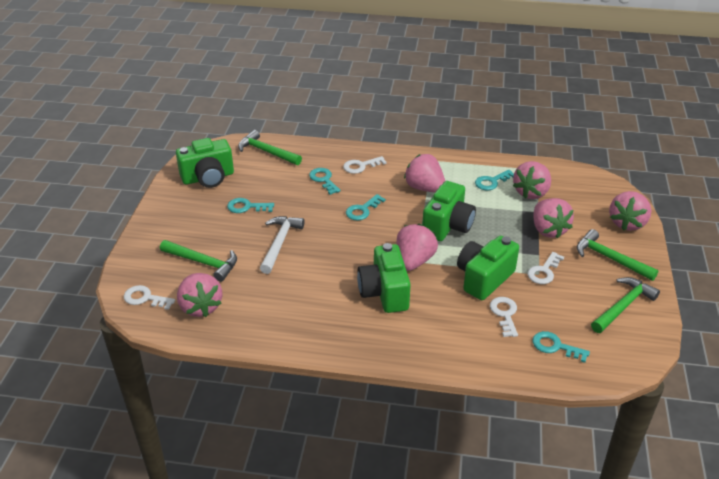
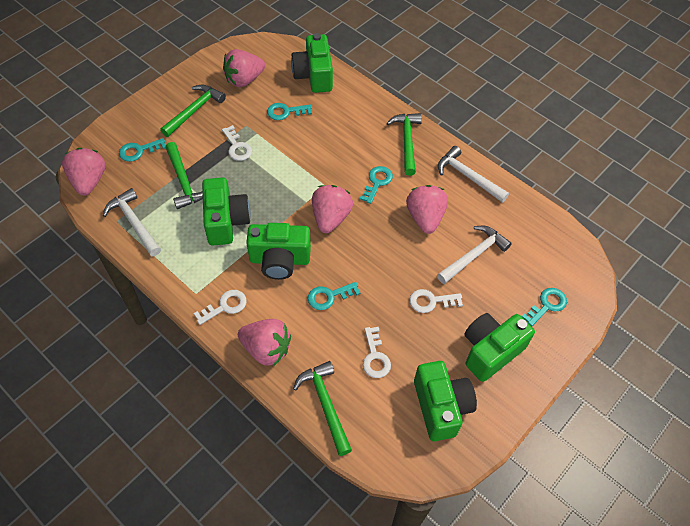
green camera: [176,138,234,188] [357,243,411,313] [422,181,476,241] [457,236,519,300] = 4 -> [202,177,251,246] [246,223,311,280] [291,33,333,93] [414,361,477,441] [464,313,535,382] = 5
pink strawberry: [177,273,222,317] [396,224,438,271] [404,154,445,193] [513,161,551,199] [533,198,574,239] [609,191,651,231] = 6 -> [62,148,106,196] [223,49,265,87] [238,319,291,366] [312,185,353,233] [406,185,448,234] = 5
white hammer: [260,216,304,274] = 1 -> [103,188,161,256] [437,226,512,284] [438,146,509,203] = 3

